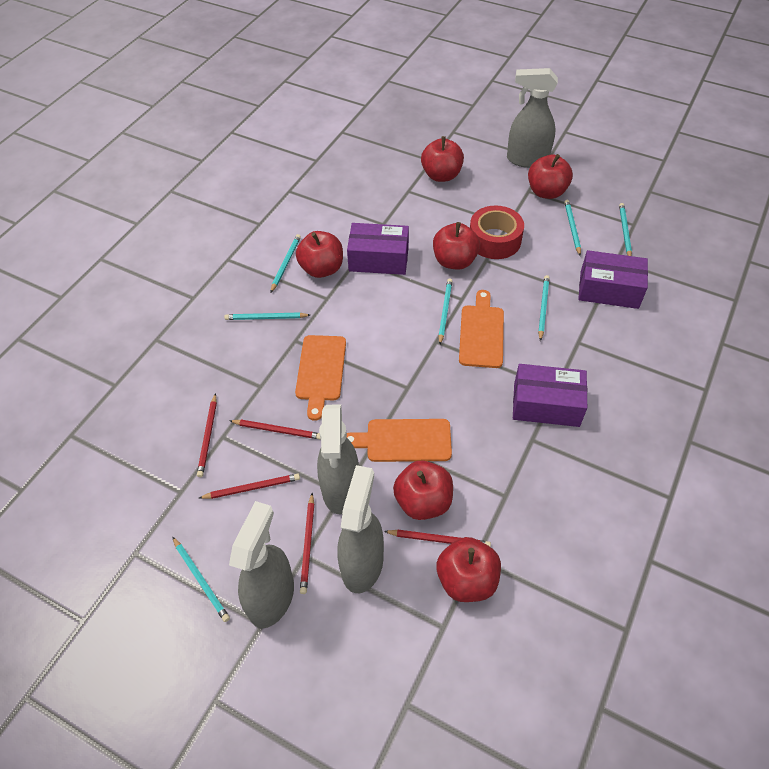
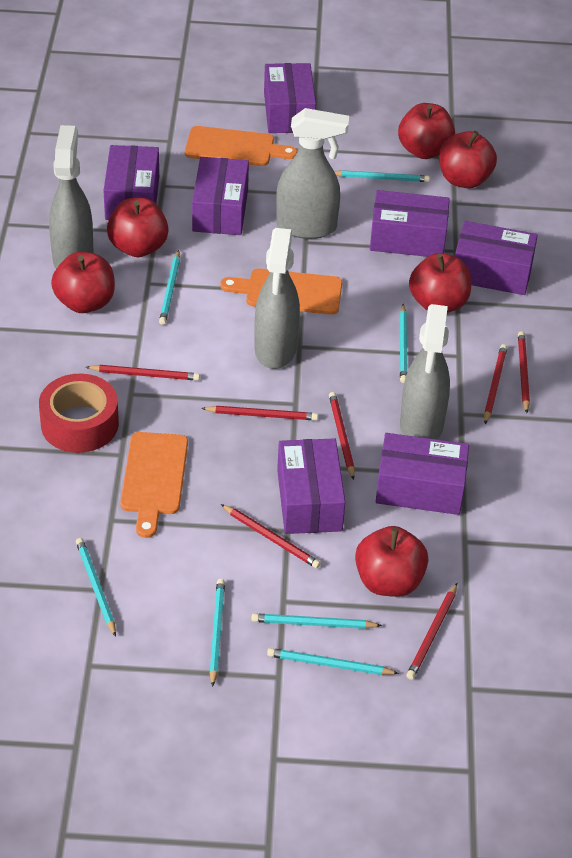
purple box: [347,223,409,275] [513,364,587,427] [578,250,648,309] = 3 -> [103,145,159,220] [192,157,249,235] [264,63,316,133] [277,438,345,534] [370,190,450,257] [376,433,469,515] [455,221,538,295] = 7
red pencil: [197,393,217,477] [199,474,300,499] [229,420,320,439] [300,493,314,594] [384,530,491,547] = 5 -> [86,365,200,381] [201,406,318,420] [221,504,321,568] [329,392,355,480] [406,583,457,680] [484,344,507,424] [518,331,530,413] = 7

